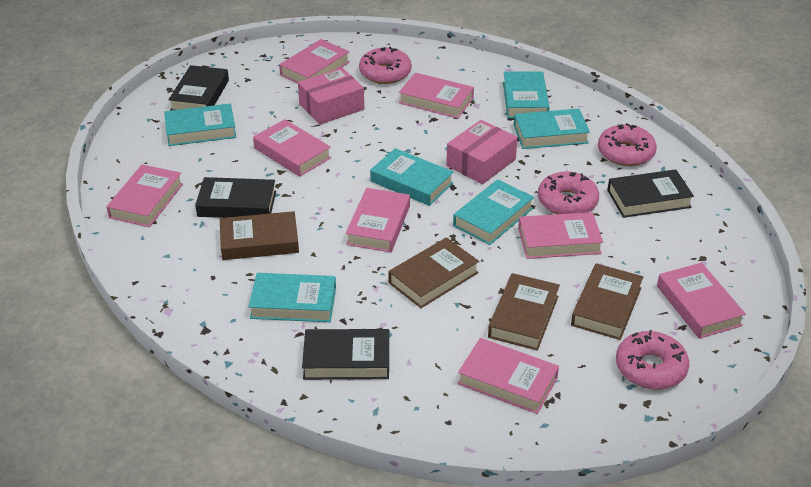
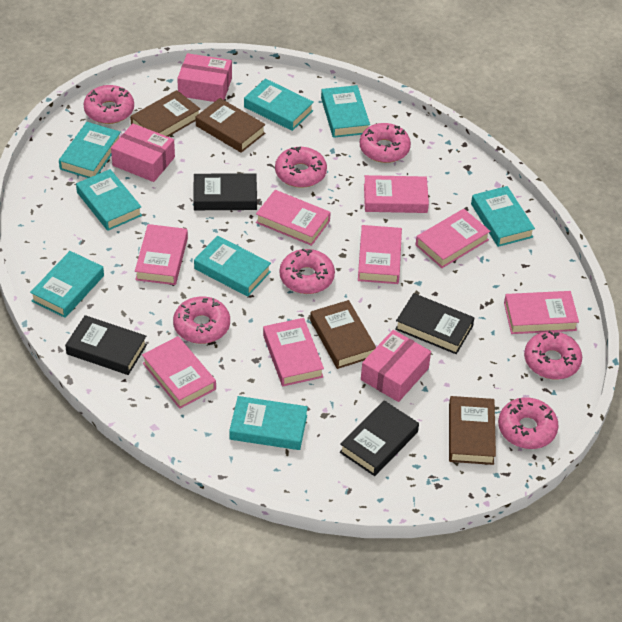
pink box: [298,68,364,125] [446,120,518,184] = 2 -> [111,123,175,182] [177,53,232,102] [361,330,431,402] = 3
pink donut: [359,47,412,84] [538,171,599,214] [598,123,657,166] [616,330,689,390] = 4 -> [83,85,134,124] [173,296,230,344] [275,147,327,188] [280,249,335,294] [360,123,411,163] [498,397,559,449] [524,331,582,379] = 7
turquoise book: [164,103,236,146] [248,273,336,322] [370,148,454,206] [453,179,534,245] [503,71,550,118] [514,109,590,149] = 6 -> [30,251,104,318] [59,122,121,178] [76,169,142,231] [194,236,271,297] [229,396,308,450] [244,78,314,131] [321,85,370,138] [471,186,535,247] = 8

